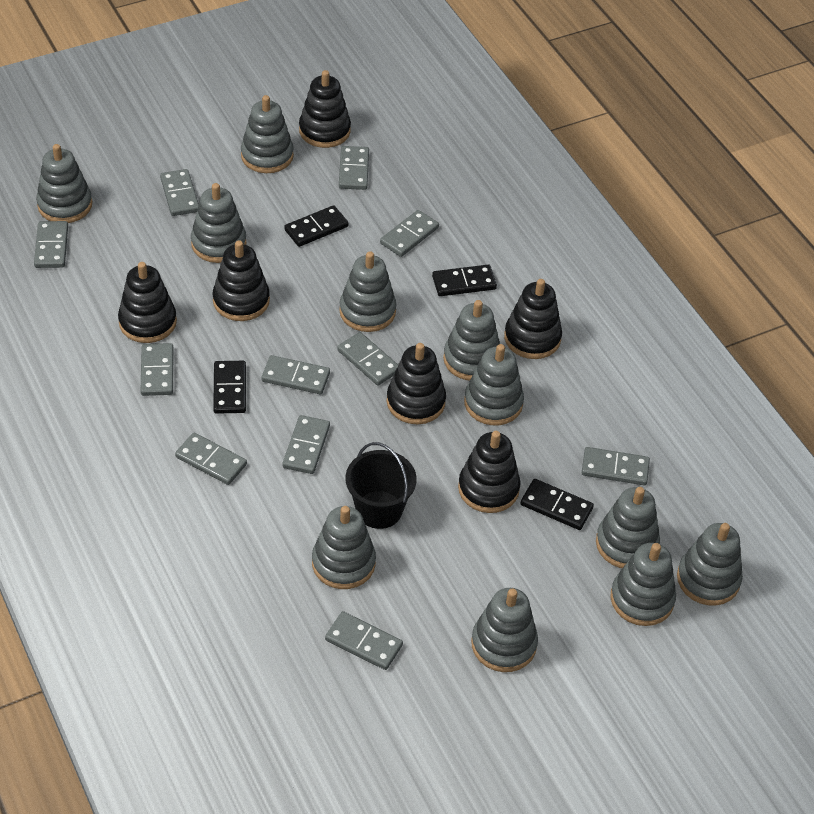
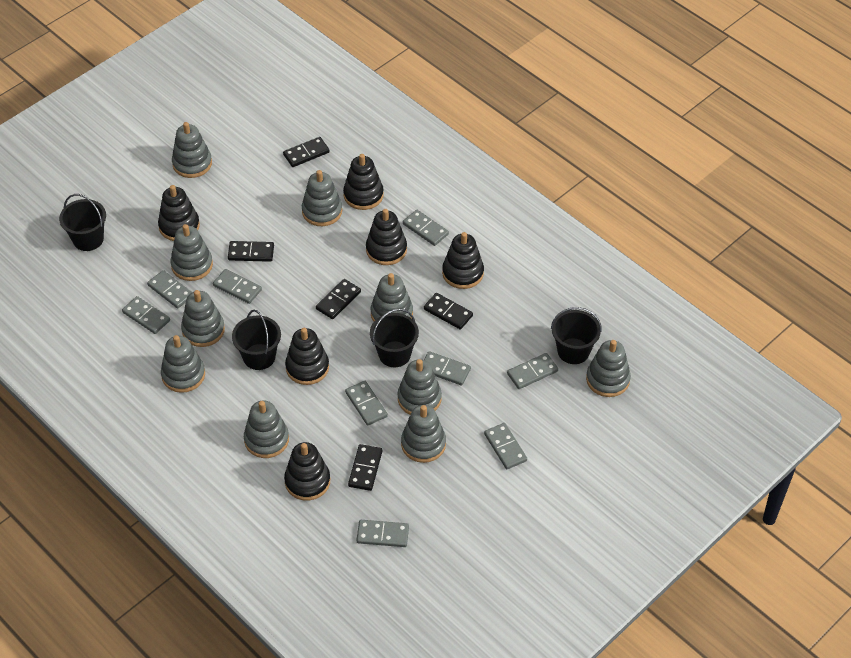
black bucket: [346,442,417,529] = 1 -> [59,194,106,251] [232,310,281,370] [370,309,419,367] [551,307,602,364] = 4
black domino: [213,361,246,414] [284,205,349,247] [432,265,497,296] [520,479,594,530] = 4 -> [228,241,274,262] [283,137,330,167] [316,279,361,319] [348,444,382,491] [424,293,473,329] = 5
grey domino: [34,221,68,268] [141,343,174,396] [160,169,199,216] [175,433,247,485] [261,355,330,394] [282,415,330,474] [325,611,403,670] [337,332,398,386] [339,146,369,190] [380,210,439,257] [582,447,650,485] = 11 -> [122,296,170,334] [147,270,192,309] [213,269,262,304] [345,381,388,426] [357,520,409,547] [403,210,449,246] [424,351,471,385] [484,423,527,469] [507,353,558,389] = 9
grey stacking toy: [36,144,92,223] [191,183,247,263] [241,95,294,173] [312,506,376,589] [339,252,397,332] [443,300,500,381] [464,344,524,425] [471,588,538,672] [596,487,660,568] [610,543,676,626] [677,523,743,606] = 11 -> [161,335,205,393] [170,224,213,281] [172,122,212,178] [181,290,225,347] [244,401,289,458] [302,170,342,226] [371,273,413,322] [397,359,442,415] [401,405,446,463] [586,340,631,397] = 10

